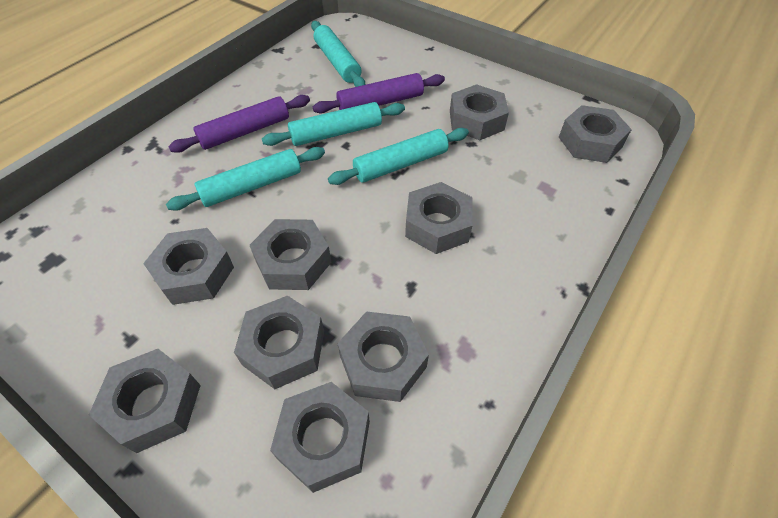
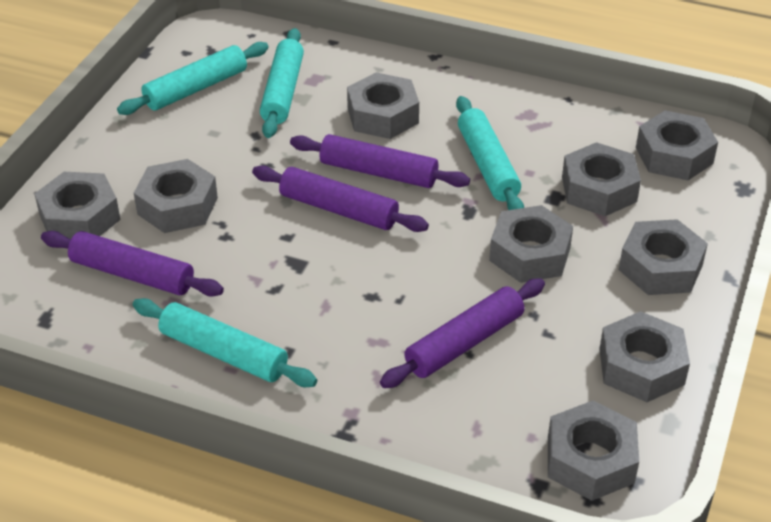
purple rolling pin: [168,95,310,153] [313,73,445,113] = 2 -> [41,231,224,297] [252,165,429,232] [290,134,470,188] [380,279,545,388] = 4

